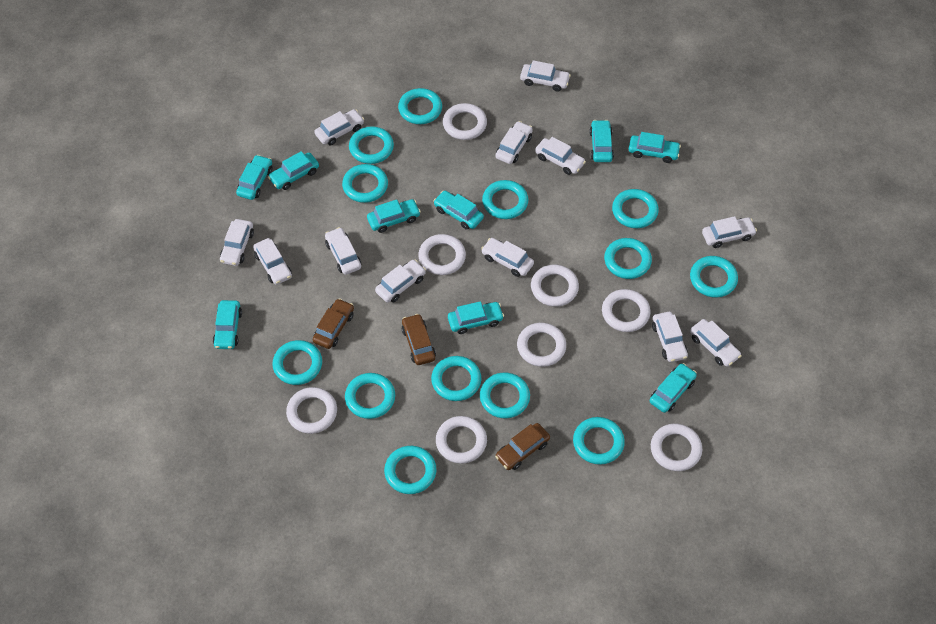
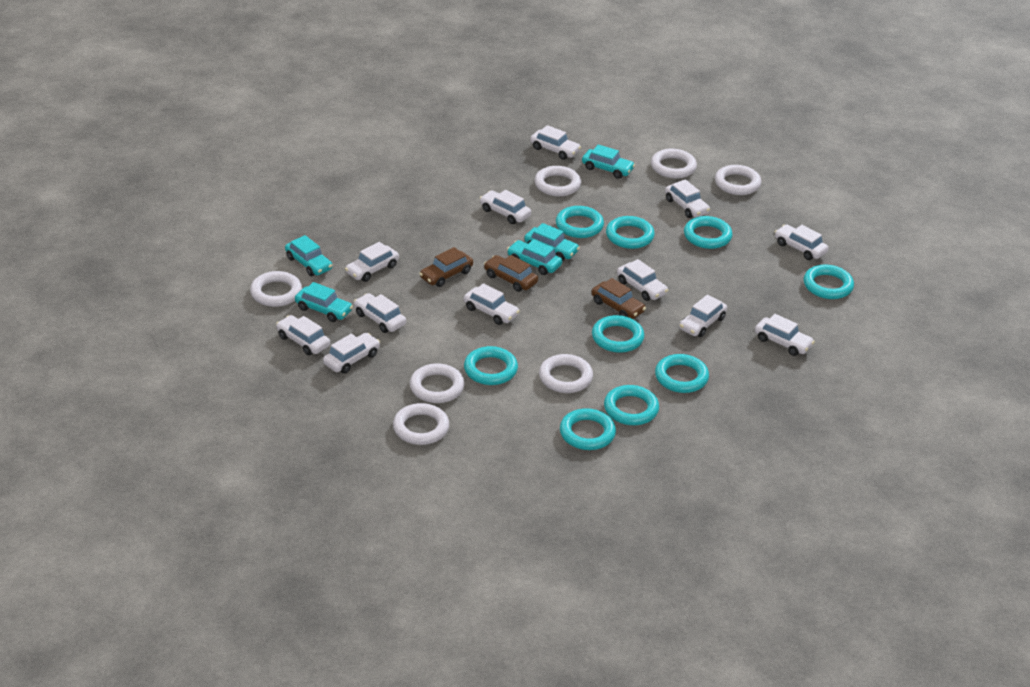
turquoise car: [213,300,242,349] [236,155,272,200] [268,151,319,190] [367,199,421,233] [433,191,484,230] [448,301,504,334] [589,120,614,162] [629,132,681,163] [650,363,697,413] = 9 -> [285,235,332,276] [295,282,353,322] [507,239,562,275] [524,223,580,261] [582,144,635,179] = 5
turquoise ring: [272,340,322,385] [342,164,388,203] [345,373,395,419] [349,126,394,164] [384,446,436,494] [398,88,442,124] [431,356,481,401] [480,373,530,418] [482,180,529,219] [573,417,625,465] [604,238,652,279] [612,189,659,228] [690,256,738,298] = 13 -> [464,346,518,385] [556,206,604,238] [560,408,616,450] [592,315,644,353] [604,385,659,425] [606,216,655,249] [655,354,709,393] [684,216,732,249] [804,265,854,299] = 9
white ring: [286,387,337,434] [418,234,466,275] [436,416,487,464] [443,103,487,140] [517,323,566,367] [531,265,579,307] [602,289,650,332] [651,424,702,471] = 8 -> [250,271,302,307] [393,403,449,445] [410,363,465,403] [534,166,581,196] [539,354,593,393] [651,149,697,178] [715,165,761,195] = 7

